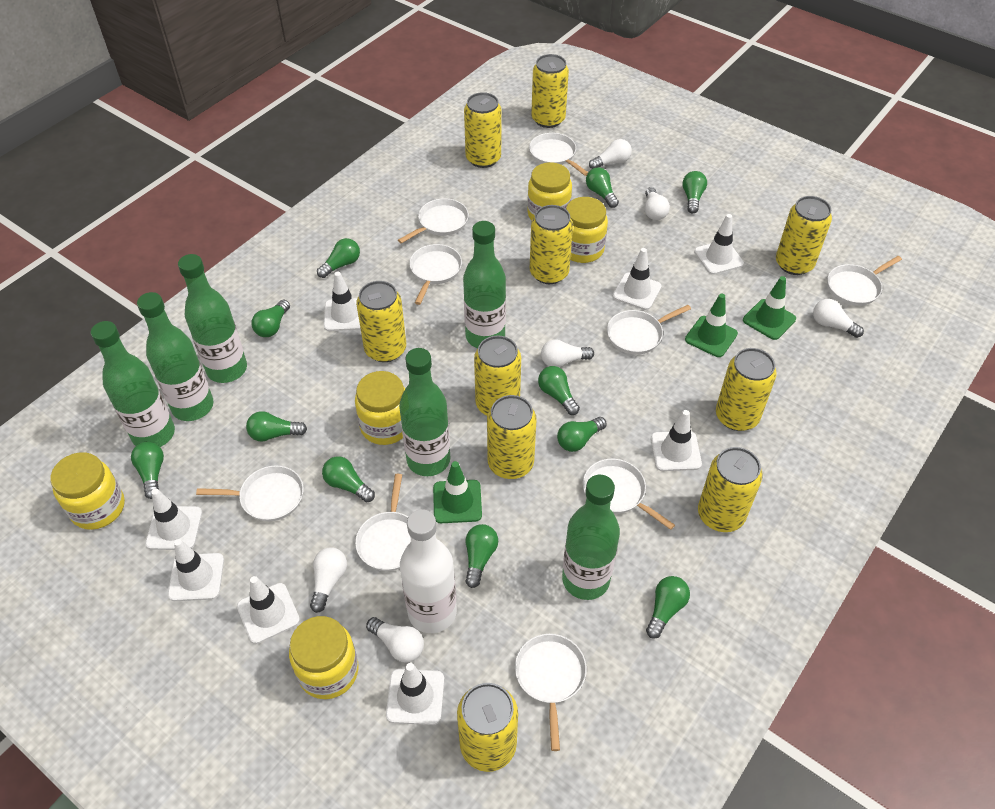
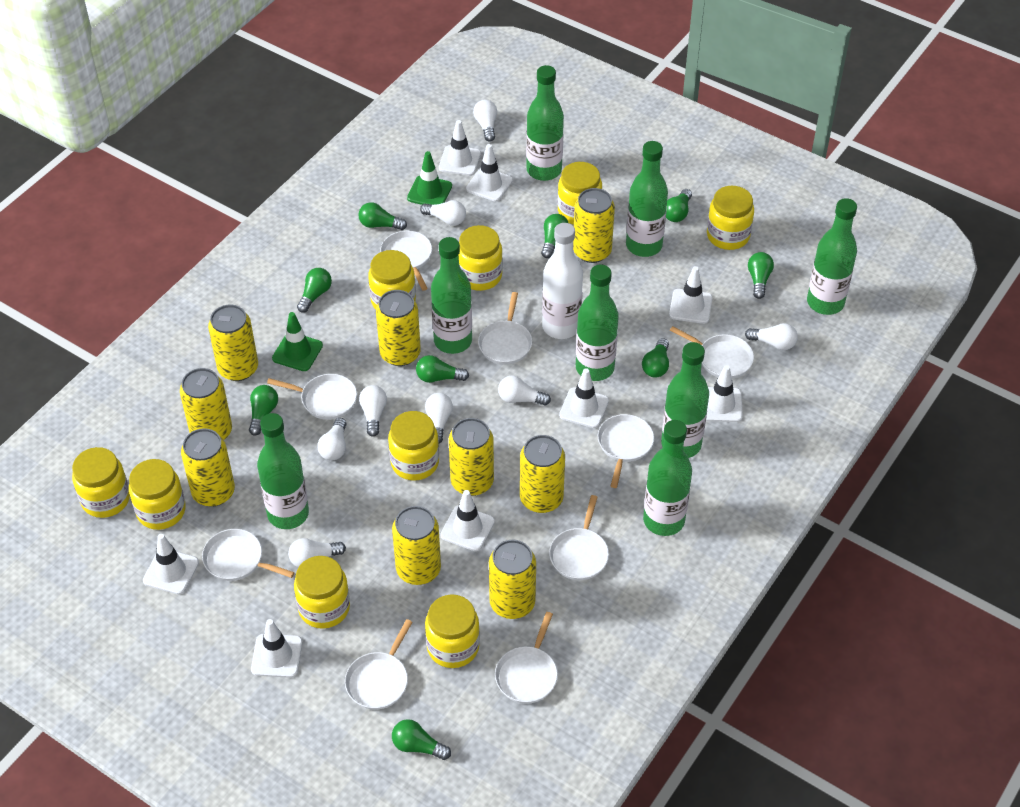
green bottle: [91,321,175,447] [137,292,214,421] [178,254,247,383] [399,348,450,476] [463,221,506,348] [562,475,620,600] = 6 -> [257,413,309,529] [431,237,472,354] [526,65,564,181] [576,264,619,381] [626,141,668,257] [643,420,692,536] [661,342,709,458] [807,198,857,315] = 8
green light bulb: [131,442,164,499] [246,411,307,442] [251,300,290,337] [317,238,360,278] [322,456,375,502] [465,524,498,588] [538,366,580,415] [557,417,607,452] [586,167,619,208] [646,576,690,639] [682,171,707,214] = 11 -> [249,385,278,436] [297,268,332,313] [358,202,407,230] [392,719,451,760] [416,355,469,383] [541,214,568,258] [642,338,669,378] [666,189,692,222] [748,252,774,299] = 9
green traffic cone: [433,461,482,523] [685,293,738,357] [743,276,796,340] = 3 -> [272,312,323,371] [407,151,452,205] = 2
white light bulb: [310,547,347,613] [366,617,424,663] [541,339,594,367] [589,139,632,169] [644,187,670,220] [813,299,864,338] = 6 -> [288,538,346,567] [317,418,347,460] [359,385,387,436] [420,200,466,226] [425,393,453,443] [473,100,497,142] [498,376,551,406] [745,323,798,350] = 8
yellow can: [356,281,406,362] [457,683,518,772] [464,92,502,168] [474,335,521,415] [487,395,537,479] [530,205,573,284] [531,54,569,128] [698,447,763,532] [716,348,777,431] [776,196,832,275] = 10 -> [180,368,232,440] [181,428,235,507] [208,305,258,381] [376,290,421,366] [392,506,441,585] [449,418,494,496] [489,540,536,619] [520,435,565,513] [573,188,615,263] = 9
yellow jar: [50,452,125,530] [289,616,359,699] [355,371,405,445] [527,162,572,220] [566,197,608,263] = 5 -> [72,447,130,518] [129,459,186,530] [294,556,350,629] [368,250,416,309] [388,411,439,480] [425,594,480,668] [459,225,503,291] [558,162,602,225] [707,186,754,250] = 9

